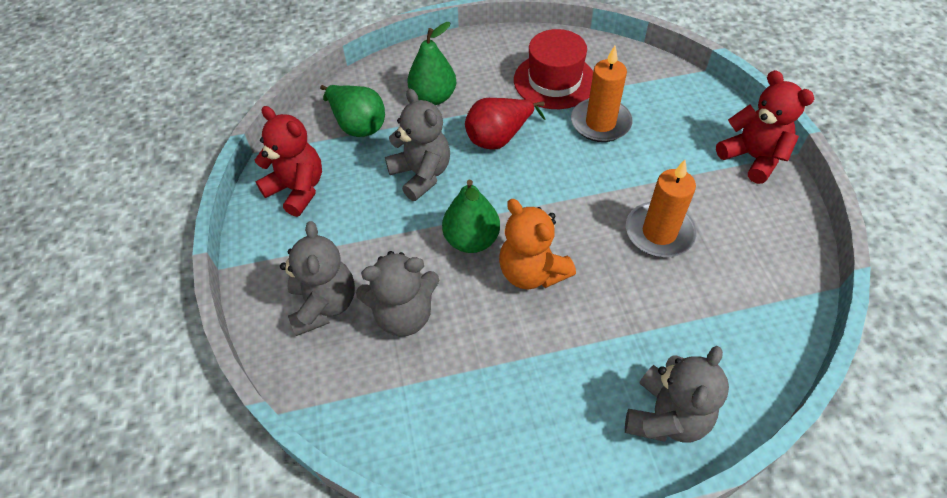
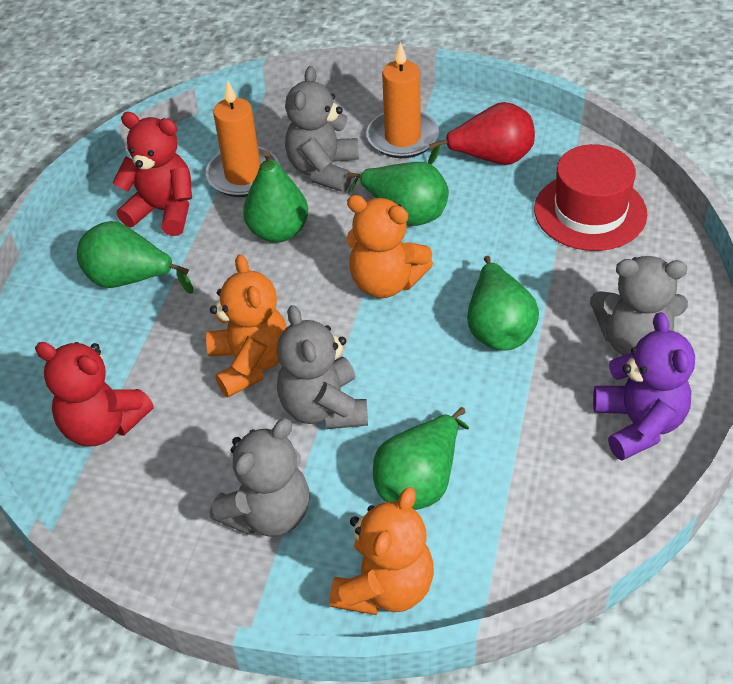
green pear: [320,85,385,137] [407,22,456,105] [442,180,500,253] = 3 -> [77,221,193,294] [243,150,308,243] [346,162,449,226] [373,407,469,510] [467,256,539,350] = 5
orange teddy bear: [499,199,576,289] = 1 -> [206,254,287,398] [330,487,434,615] [346,195,433,298] = 3
purple teddy bear: none = 0 -> [593,312,695,460] = 1

